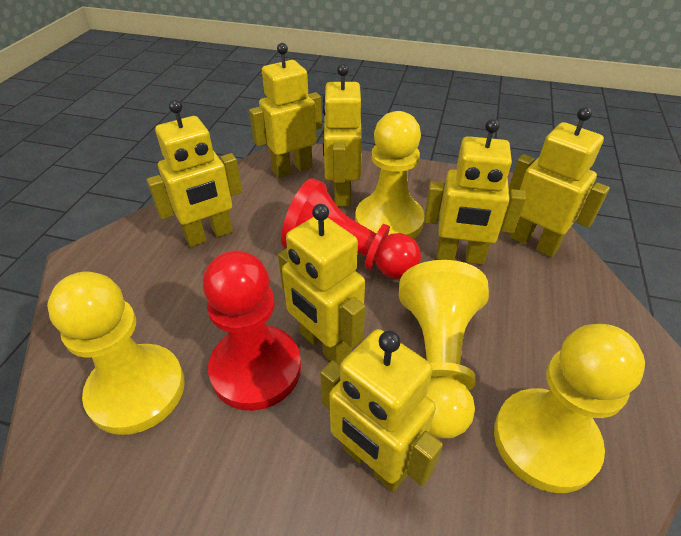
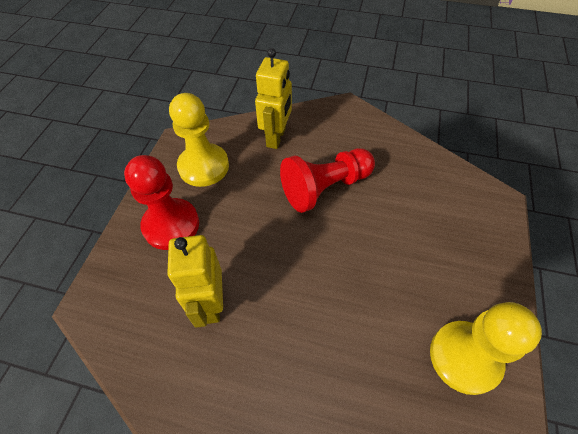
yellow pawn: [47,271,185,435] [355,111,424,239] [399,260,489,439] [494,324,645,493] = 4 -> [169,93,229,187] [430,302,542,395] = 2
yellow robot: [147,100,242,247] [249,43,322,178] [278,204,365,364] [320,329,443,492] [323,64,362,207] [424,119,526,265] [509,107,610,257] = 7 -> [167,235,223,328] [255,48,292,149] = 2

